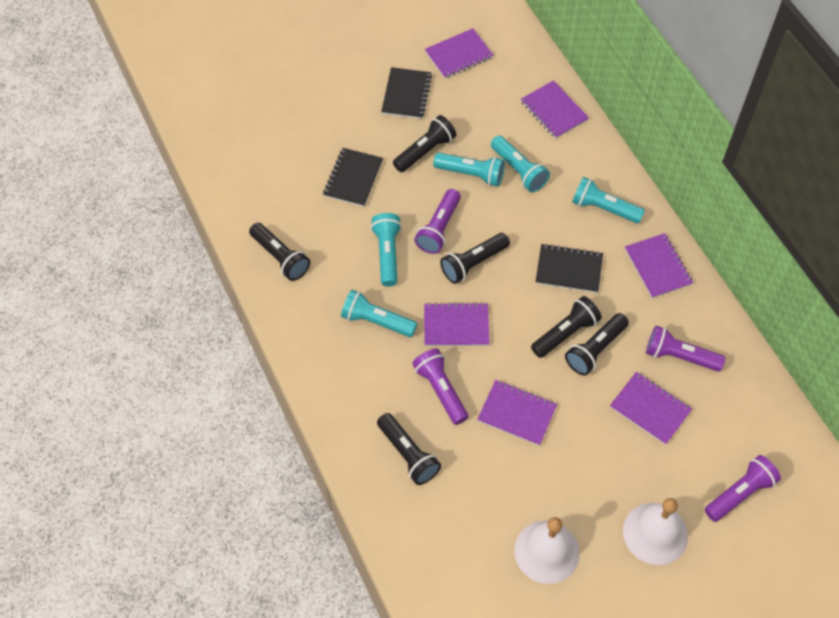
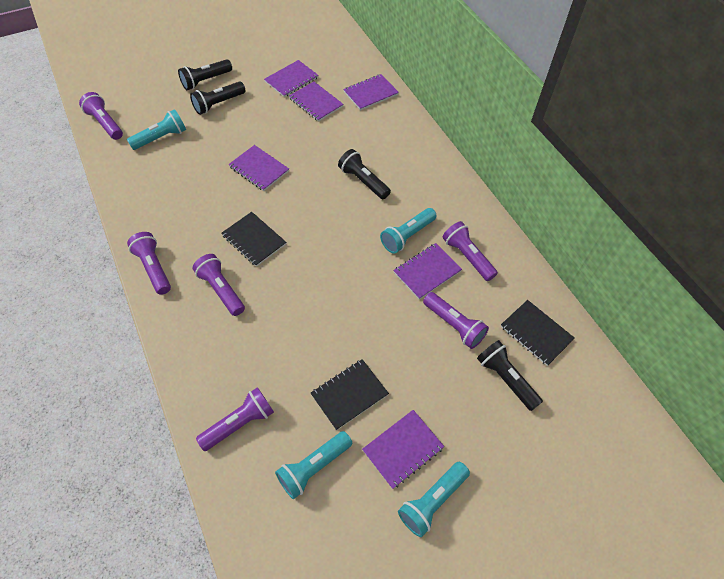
black flashlight: [249,223,310,281] [377,413,441,485] [393,115,456,172] [440,233,510,284] [531,296,602,358] [565,313,629,375] = 6 -> [178,59,232,90] [190,82,245,115] [338,149,391,199] [477,340,543,411] = 4
purple flashlight: [412,349,468,425] [414,189,461,254] [646,326,725,371] [705,455,781,522] = 4 -> [79,92,123,140] [127,232,171,295] [193,254,245,316] [196,387,274,451] [423,292,489,349] [443,221,498,281] = 6
turquoise flashlight: [341,290,417,337] [371,213,402,287] [433,153,505,187] [491,136,550,192] [572,177,645,223] = 5 -> [127,109,186,150] [275,431,352,499] [380,208,437,254] [398,462,470,537] = 4
white bell: [514,517,580,584] [623,498,688,565] = 2 -> none = 0

